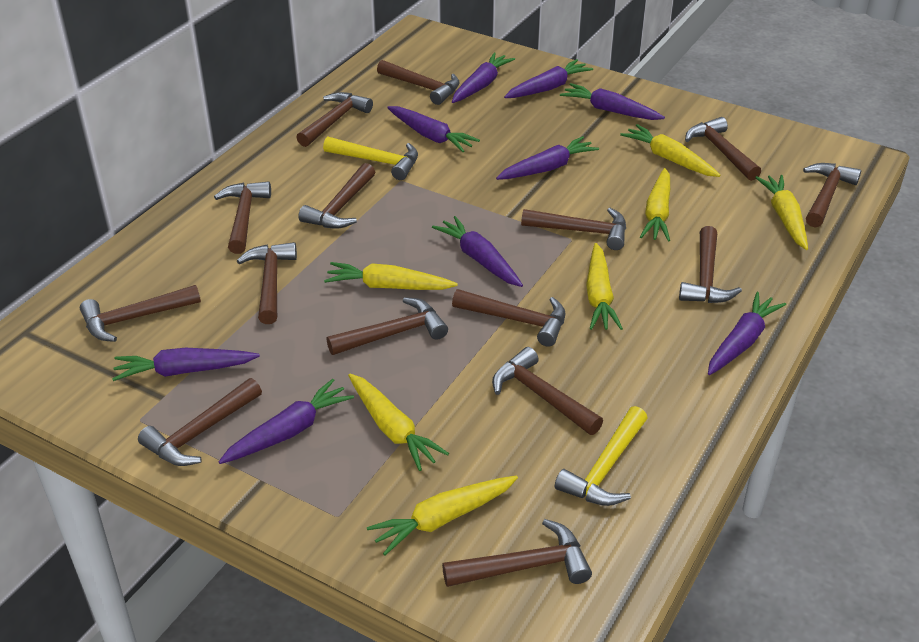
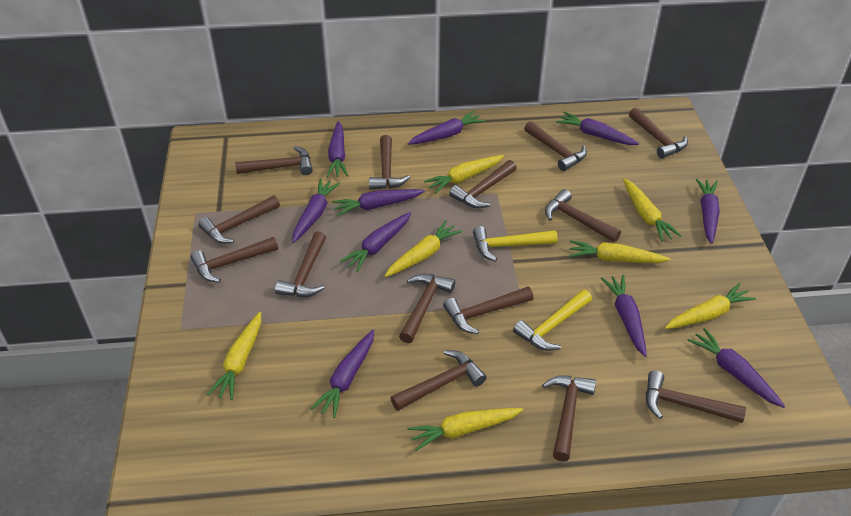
brown hammer: [80,285,201,342] [138,378,262,466] [214,181,271,254] [237,242,297,324] [296,92,373,147] [299,163,375,229] [326,297,448,355] [377,60,460,105] [442,519,592,587] [452,289,566,347] [492,347,603,435] [521,208,626,250] [679,226,742,303] [685,117,761,181] [803,163,861,228] = 15 -> [191,237,278,282] [198,195,280,244] [235,146,313,175] [275,231,326,297] [369,135,410,190] [391,350,487,411] [399,274,455,343] [443,287,533,334] [449,160,517,208] [524,121,587,171] [542,375,596,461] [545,189,621,242] [629,108,688,159] [646,370,746,423] = 14
purple carrot: [112,348,260,381] [218,379,354,464] [387,106,480,152] [432,216,523,287] [452,52,515,103] [496,136,599,180] [504,59,593,98] [560,83,665,120] [708,292,786,375] = 9 -> [292,179,340,243] [310,330,374,418] [327,121,348,177] [332,189,425,216] [340,212,411,272] [408,111,485,145] [556,112,639,145] [601,275,647,357] [687,328,785,408] [696,179,720,244] = 10

